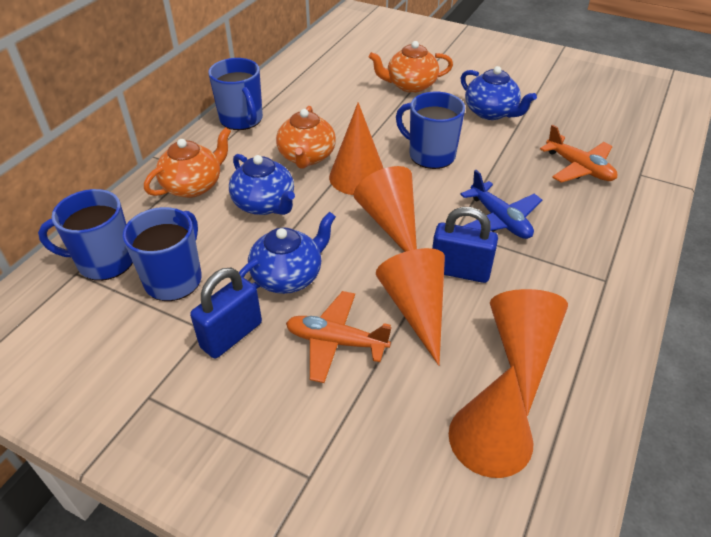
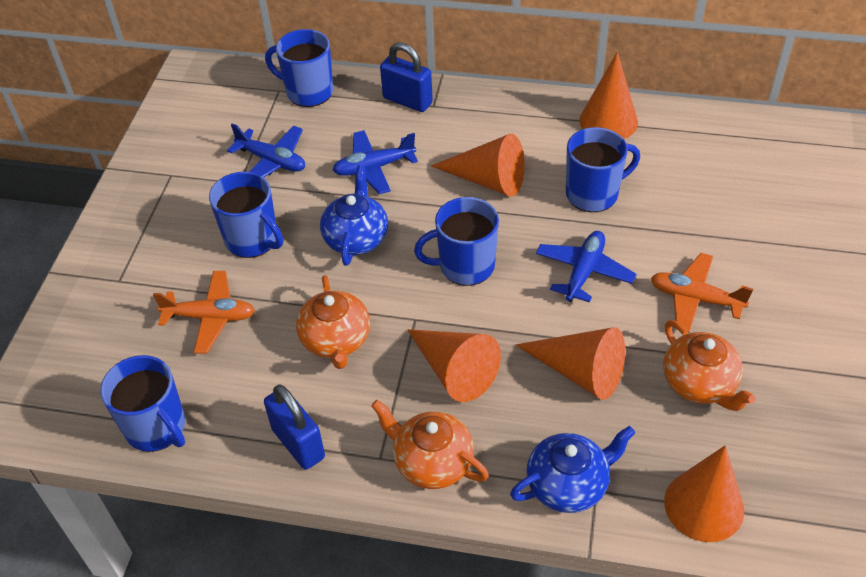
blue mug: [38,189,133,281] [123,207,202,301] [208,58,263,130] [396,91,465,169] = 4 -> [100,355,185,452] [209,171,283,258] [265,29,333,107] [414,197,499,286] [566,127,640,212] = 5
blue plane: [460,170,542,239] = 1 -> [227,123,305,177] [333,130,418,194] [536,231,637,302] = 3
blue teapot: [229,154,295,215] [239,212,336,294] [461,66,537,120] = 3 -> [320,165,388,266] [510,426,635,513] = 2

